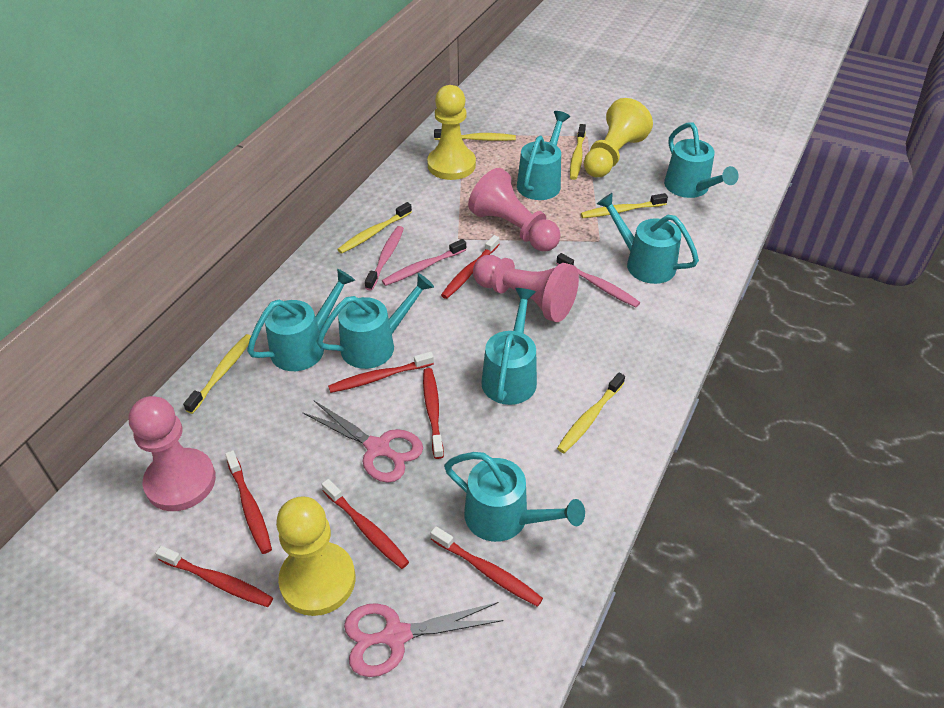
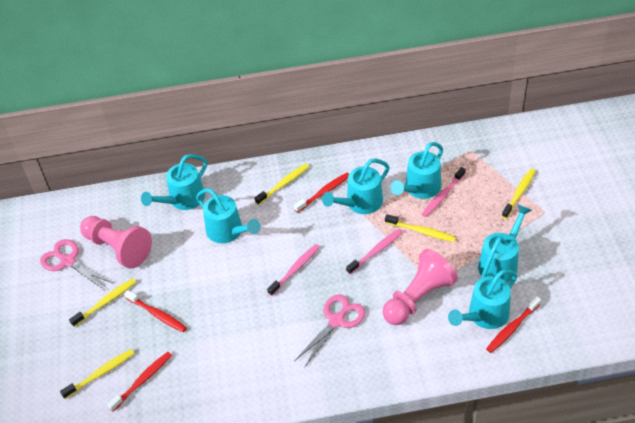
pink pawn: [129,396,216,511] [468,168,561,251] [473,255,579,322] = 3 -> [80,216,152,268] [383,249,458,325] = 2
red toothbrush: [155,546,273,607] [225,450,272,554] [322,479,409,569] [328,352,434,393] [423,368,444,459] [431,526,543,607] [441,235,500,299] = 7 -> [107,352,172,412] [124,290,187,332] [294,173,349,213] [486,296,541,353] = 4
turquoise watering can: [247,269,355,371] [317,273,434,369] [444,452,585,542] [481,288,537,405] [517,111,570,200] [597,193,699,284] [664,123,739,198] = 7 -> [141,154,207,210] [196,188,260,243] [322,158,390,214] [391,142,443,199] [448,269,517,329] [478,204,532,283] = 6
yellow pawn: [276,496,355,616] [427,85,476,180] [584,98,653,177] = 3 -> none = 0
yellow toothbrush: [183,334,251,414] [337,202,412,254] [434,129,516,141] [557,373,625,453] [570,124,586,180] [581,193,668,218] = 6 -> [60,349,135,399] [69,279,136,327] [255,164,309,205] [385,214,456,242] [502,168,536,219] = 5

